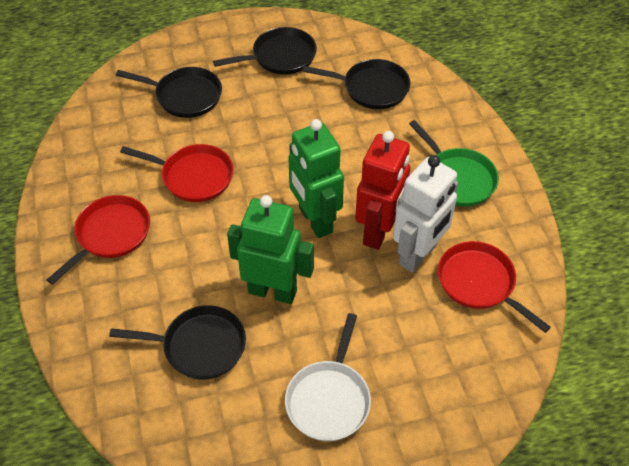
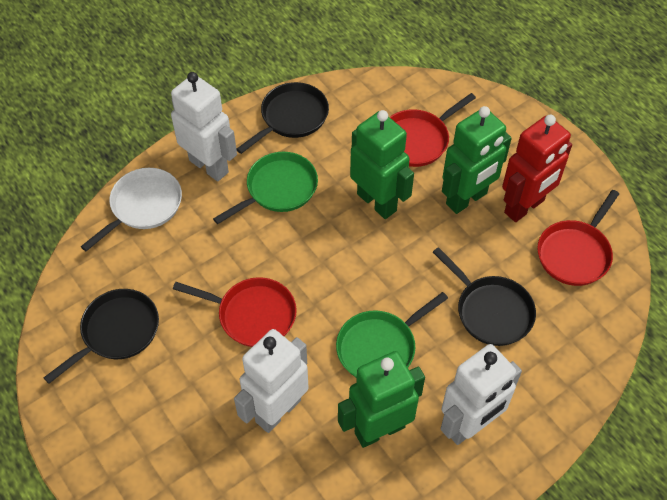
black pan: [109,305,246,380] [116,67,222,118] [213,27,317,75] [302,59,411,109] = 4 -> [43,289,159,384] [236,82,329,154] [433,247,536,346] = 3
green pan: [409,120,499,207] = 1 -> [213,152,318,224] [336,292,448,378] = 2
green robot: [227,195,314,304] [288,119,344,238] = 2 -> [338,351,425,448] [350,110,414,219] [442,106,512,214] = 3
white robot: [393,155,458,273] = 1 -> [171,72,237,181] [234,329,309,433] [441,344,522,445] = 3

